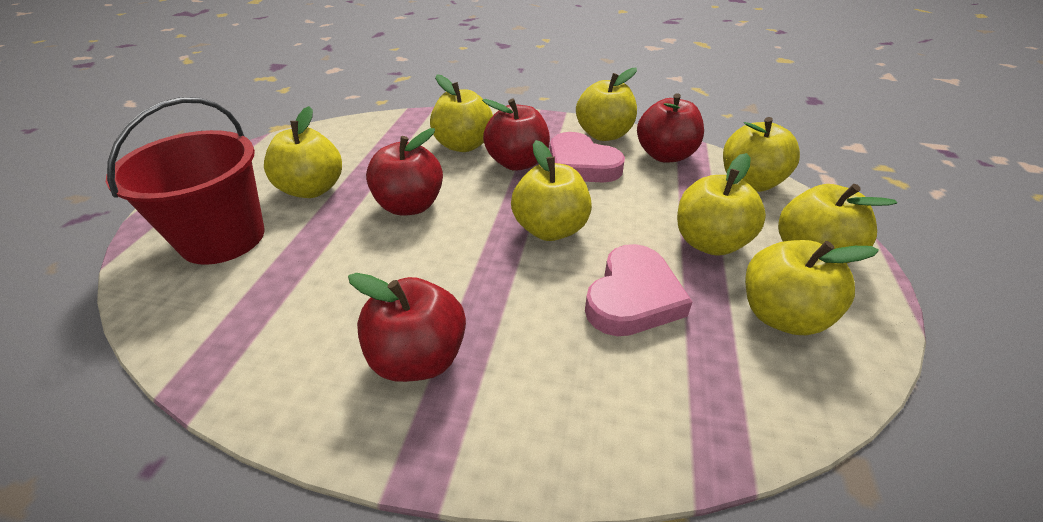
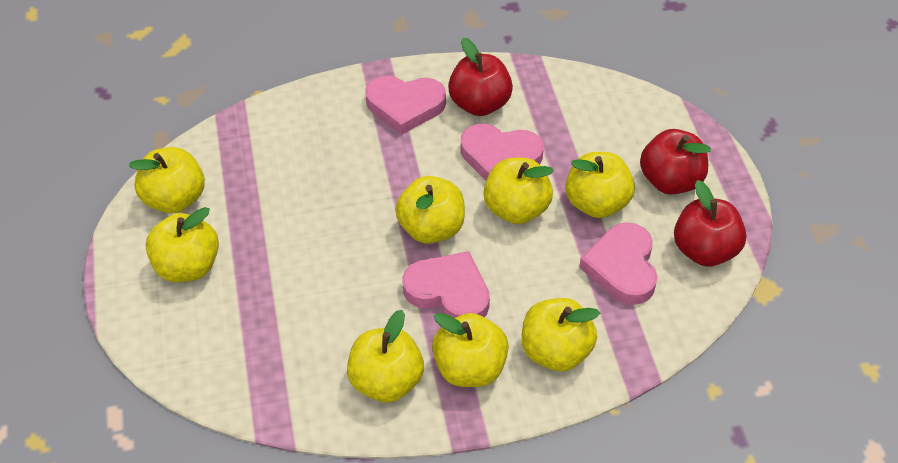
pink heart: [550,132,625,182] [585,244,692,336] = 2 -> [365,76,446,135] [402,251,490,318] [461,124,544,180] [579,222,657,305] = 4
red apple: [348,273,466,382] [366,128,443,216] [482,98,550,171] [637,93,704,163] = 4 -> [448,38,513,116] [640,129,711,195] [674,180,747,267] = 3
red bucket: [106,97,265,265] = 1 -> none = 0

